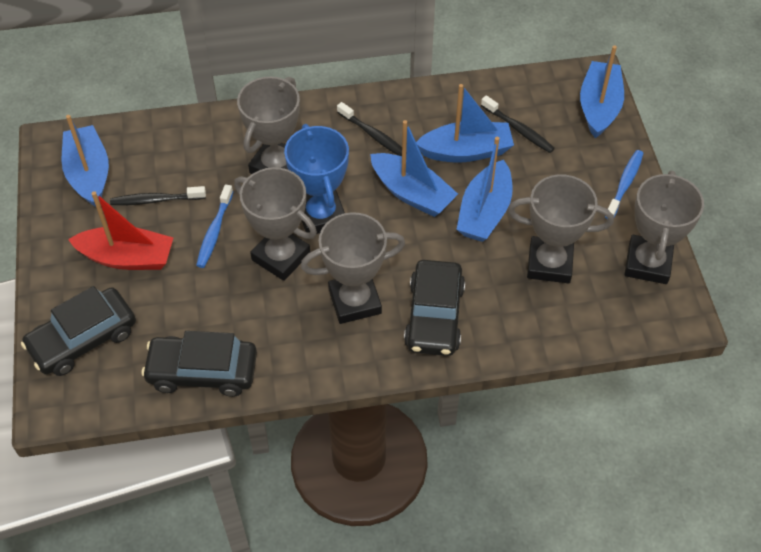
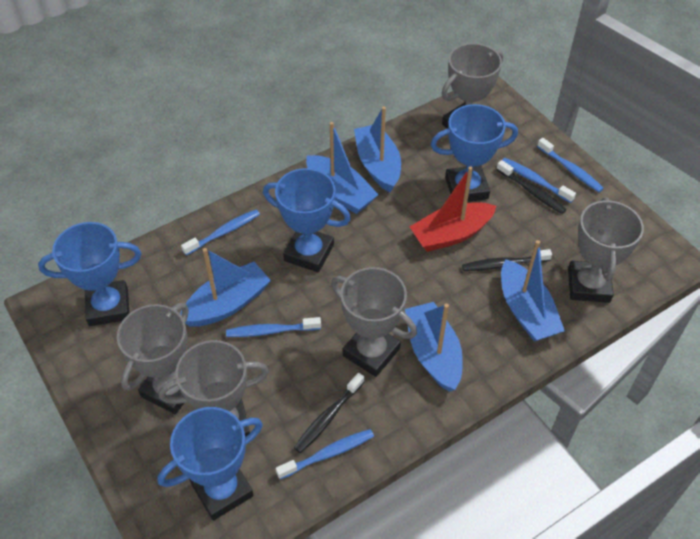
black car: [21,286,136,376] [142,331,257,397] [404,260,465,356] = 3 -> none = 0
blue toothbrush: [196,184,233,268] [605,150,644,219] = 2 -> [181,209,260,255] [226,317,321,337] [276,429,374,479] [503,158,576,203] [537,138,604,192] = 5
blue trophy: [284,124,349,234] = 1 -> [38,222,141,326] [157,407,263,521] [263,168,351,272] [430,104,518,202] = 4

